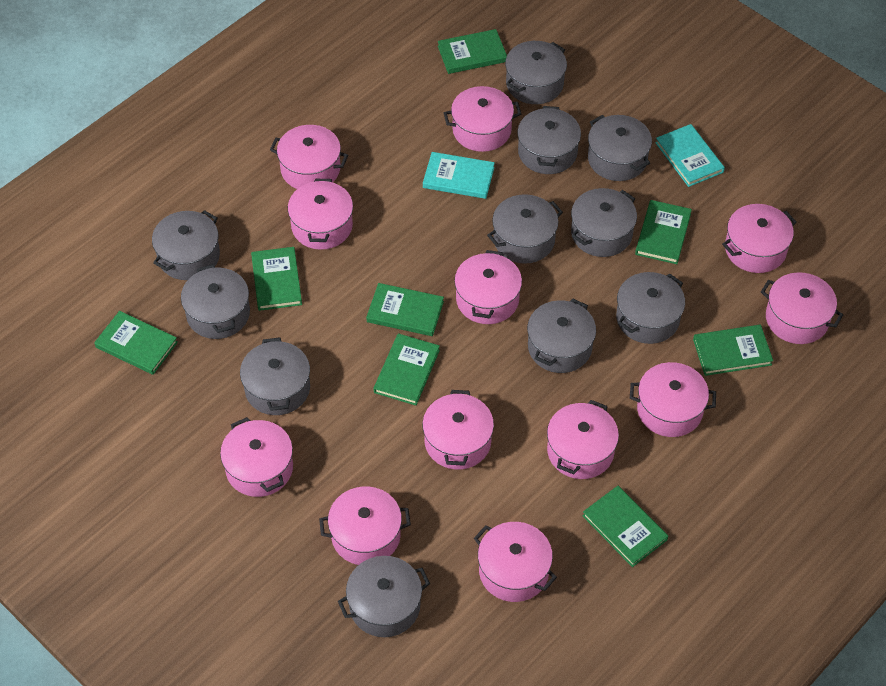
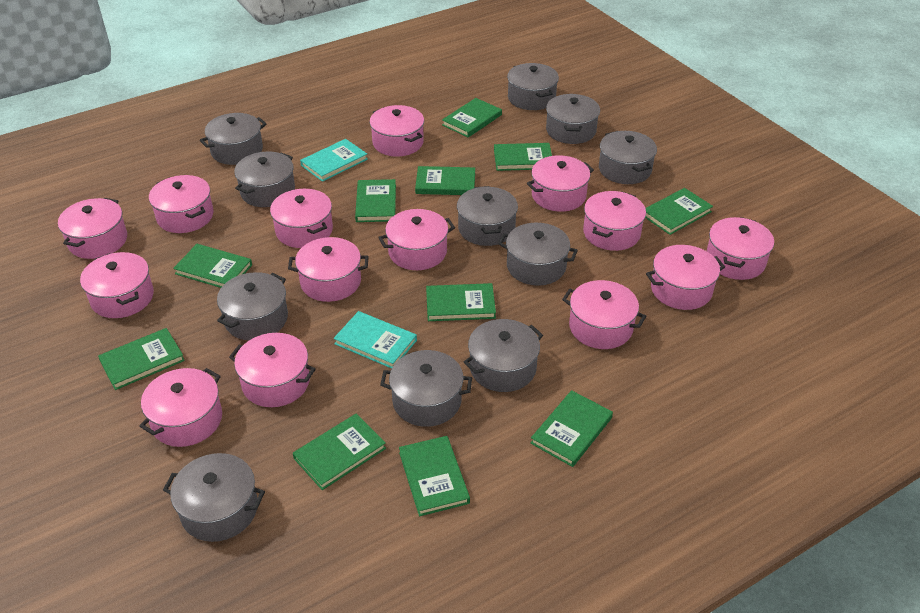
green book: [94,311,178,375] [251,247,302,311] [366,283,444,336] [374,333,440,405] [438,29,507,74] [582,486,668,567] [635,200,692,264] [693,325,773,376] = 8 -> [98,328,185,390] [173,244,252,288] [293,413,386,490] [355,179,396,222] [399,436,470,516] [415,166,475,195] [426,283,496,321] [442,98,502,138] [494,143,552,171] [531,390,613,467] [645,188,713,235] = 11
pink pot: [220,417,293,497] [270,125,348,189] [288,179,353,250] [319,486,411,565] [422,390,494,470] [444,86,521,152] [454,250,522,324] [474,522,557,602] [547,400,619,479] [630,362,716,437] [722,204,797,273] [761,272,843,344] = 12 -> [58,198,127,259] [80,252,154,318] [139,368,222,447] [149,175,213,233] [229,333,316,407] [270,189,333,248] [288,237,369,302] [370,105,424,157] [378,209,455,270] [527,155,594,212] [562,280,646,349] [583,191,646,251] [646,245,725,310] [707,217,774,280] = 14

